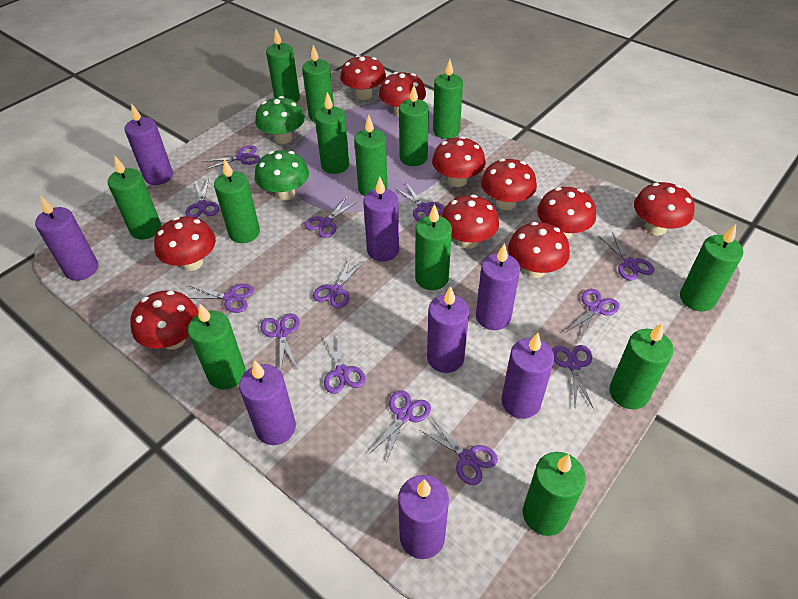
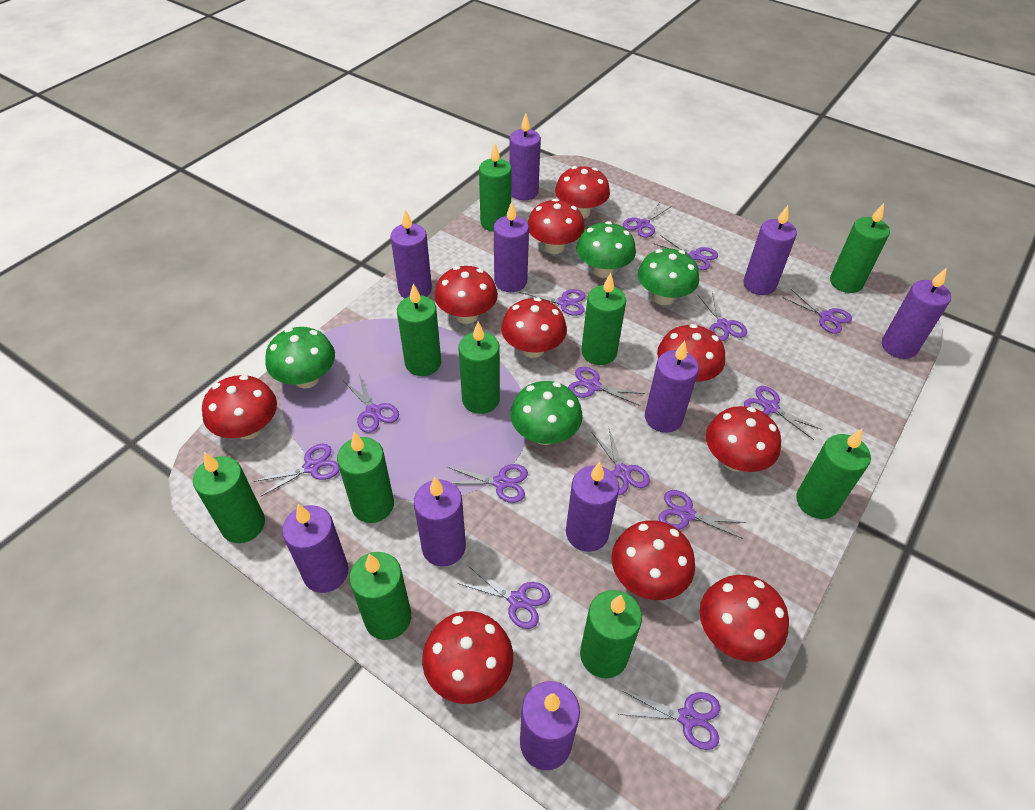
green candle: [108,155,161,240] [188,303,246,389] [214,159,260,243] [266,29,300,102] [302,45,334,122] [315,92,349,174] [354,115,388,196] [399,85,429,166] [415,204,452,290] [433,59,463,139] [523,452,586,536] [609,322,674,409] [680,224,743,311] = 13 -> [193,452,265,543] [337,432,394,523] [349,552,411,640] [397,283,441,376] [458,322,500,414] [479,144,512,232] [580,590,642,678] [581,273,626,365] [796,429,871,519] [830,203,890,293] = 10
green mushroom: [255,96,305,144] [255,150,309,201] = 2 -> [265,327,335,389] [510,381,583,445] [576,221,636,278] [638,248,699,305] = 4
purple candle: [35,196,98,281] [125,103,173,185] [239,360,296,445] [363,176,399,262] [398,475,449,559] [427,286,469,373] [476,243,520,330] [502,333,554,419] = 8 -> [282,504,348,593] [390,209,432,298] [414,477,466,566] [494,201,529,292] [509,113,541,200] [520,681,580,770] [566,462,619,552] [645,341,699,433] [743,205,797,295] [882,268,951,359] = 10
purple scissors: [185,178,219,218] [188,284,254,313] [203,145,260,170] [260,313,299,371] [304,197,358,238] [313,258,364,308] [323,334,365,394] [369,390,431,462] [395,182,444,221] [419,417,498,485] [552,345,594,409] [565,289,620,342] [599,232,654,281] = 13 -> [254,444,340,497] [344,374,399,433] [448,464,528,503] [457,565,550,629] [519,289,585,316] [568,367,645,406] [592,428,650,495] [618,690,720,750] [623,201,672,238] [653,235,718,270] [658,490,746,539] [697,292,747,341] [744,386,822,440] [782,289,852,334] = 14

